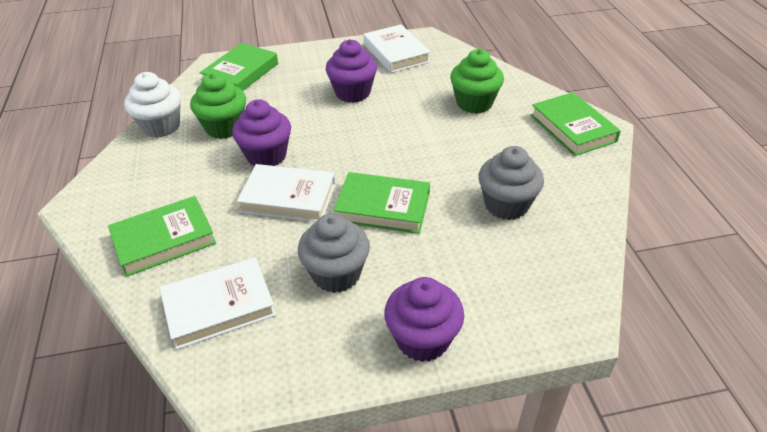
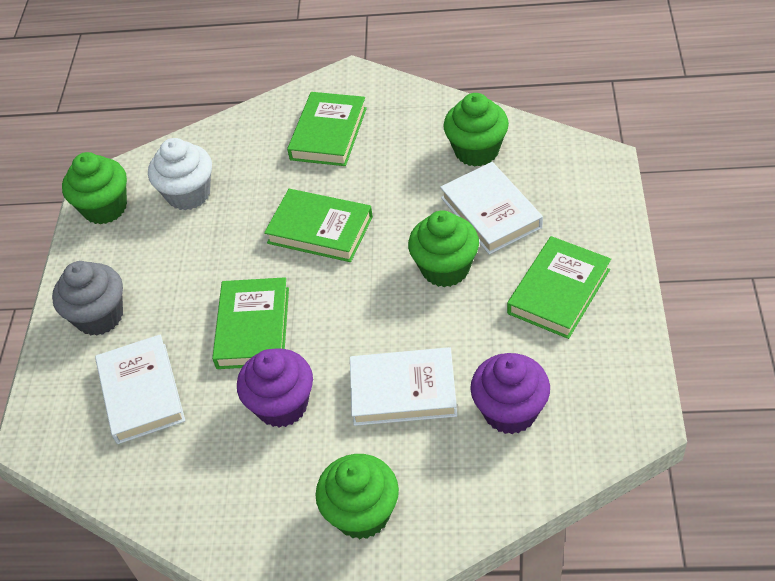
green cupcake: [190,73,246,139] [450,49,504,114] = 2 -> [62,152,127,225] [315,454,399,539] [408,210,479,287] [443,93,509,167] = 4
grey cupcake: [298,213,370,293] [479,146,544,220] = 2 -> [52,261,123,336] = 1
purple cupcake: [232,99,291,167] [326,39,377,103] [384,277,464,362] = 3 -> [237,348,313,428] [470,353,550,434] = 2

